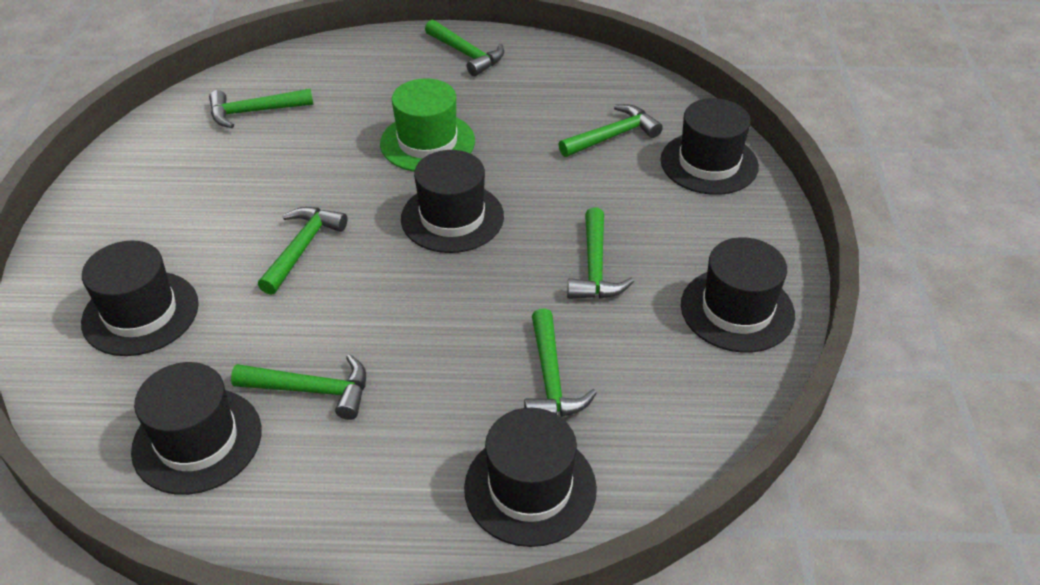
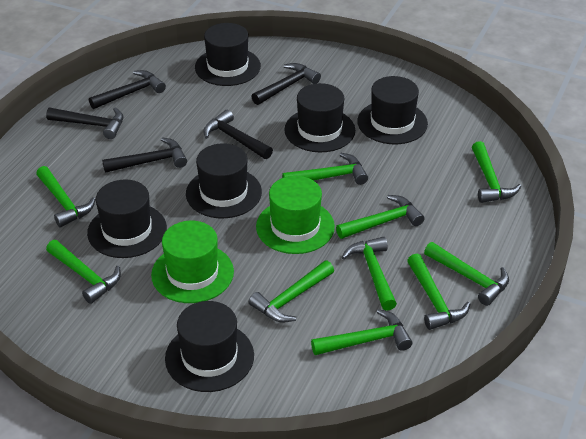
black hammer: none = 0 -> [46,107,123,139] [89,70,166,109] [102,138,187,173] [203,110,273,159] [251,63,321,105] = 5
green hammer: [209,88,313,128] [231,354,366,420] [258,207,347,295] [425,20,504,76] [524,308,597,417] [558,104,663,157] [567,207,634,299] = 7 -> [36,166,96,227] [46,240,121,304] [249,261,334,323] [282,153,368,185] [311,309,412,355] [336,195,425,239] [342,237,397,311] [407,254,470,330] [424,242,509,306] [472,141,521,203] = 10
green hat: [380,79,475,172] = 1 -> [151,221,234,303] [256,176,335,254] = 2

